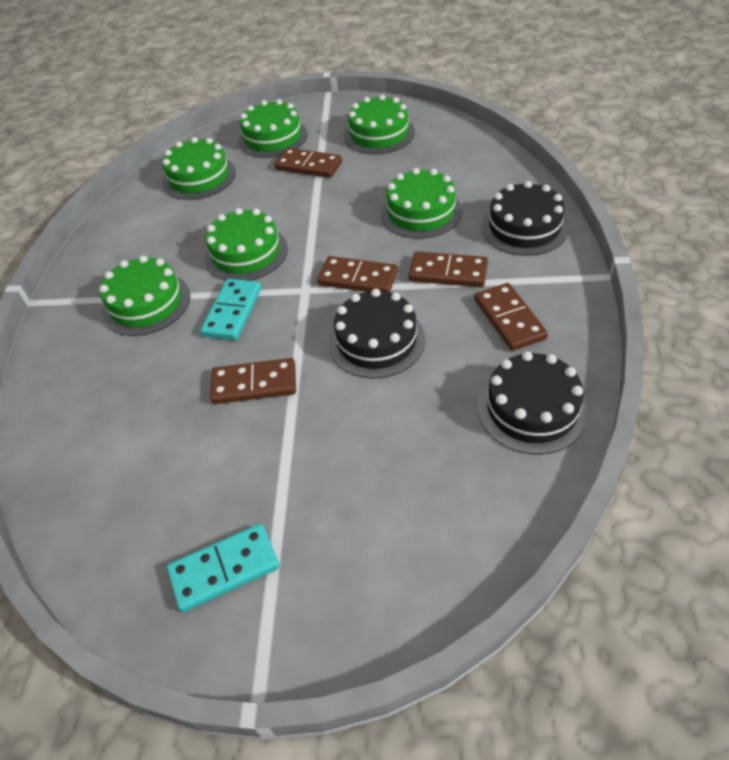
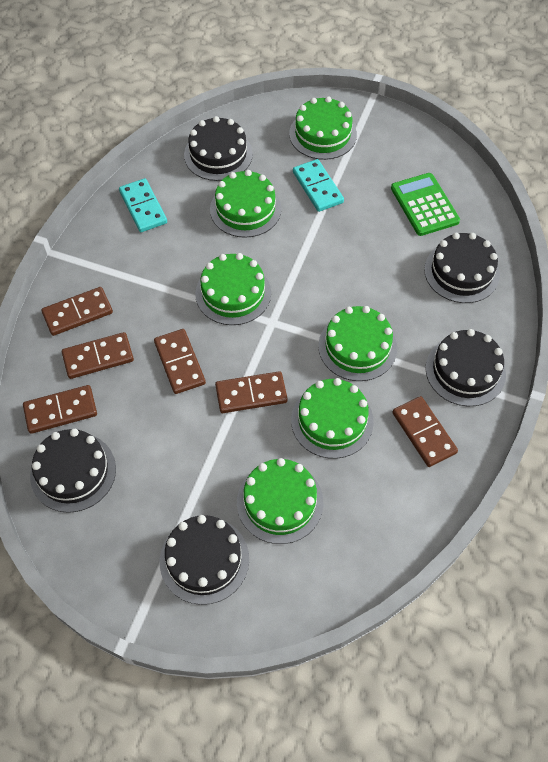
black cake: [329,289,425,379] [478,351,588,454] [482,181,569,256] = 3 -> [30,429,116,513] [160,515,249,605] [184,116,253,181] [424,233,500,303] [425,329,506,406] = 5
brown domino: [210,358,296,404] [274,148,342,178] [317,256,398,292] [408,251,488,287] [474,283,548,351] = 5 -> [23,385,97,434] [41,287,113,336] [62,332,134,379] [154,329,206,394] [215,371,288,413] [392,396,458,467] = 6
green calculator: none = 0 -> [391,173,460,236] = 1

